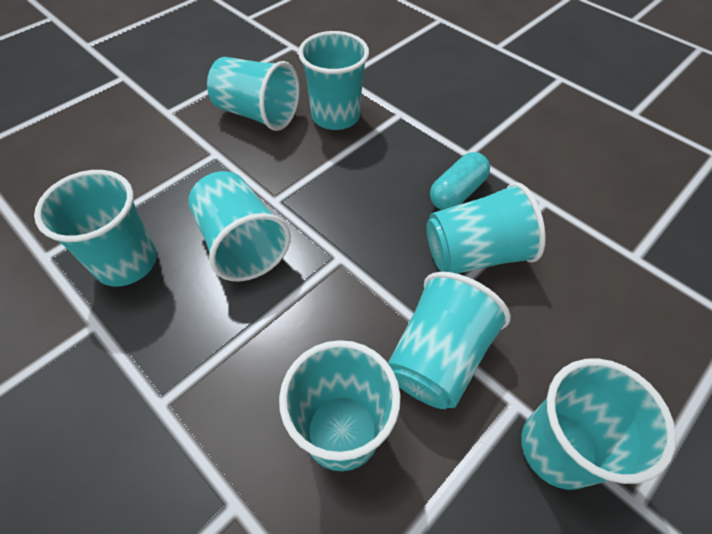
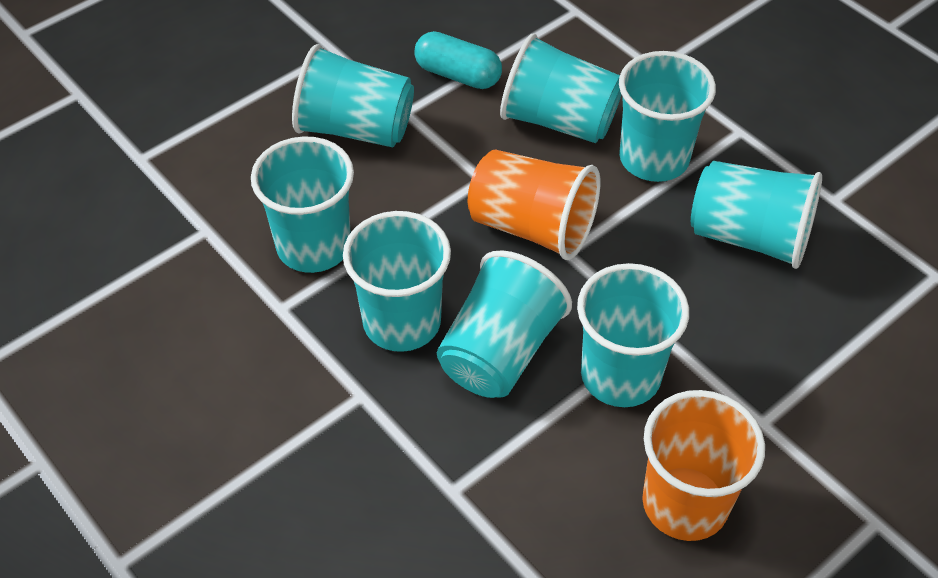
orange cup: none = 0 -> [468,149,600,260] [642,390,765,541] = 2

